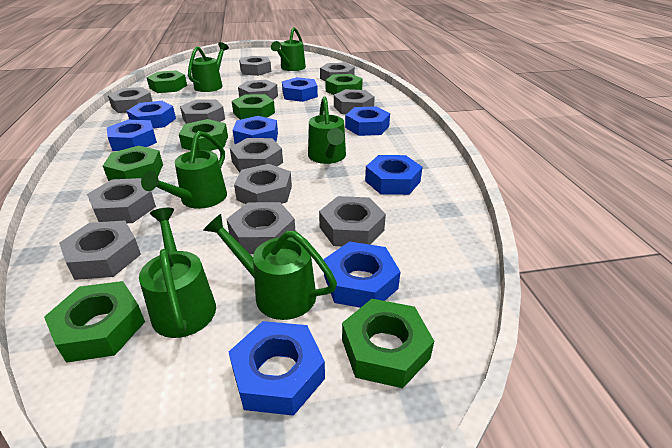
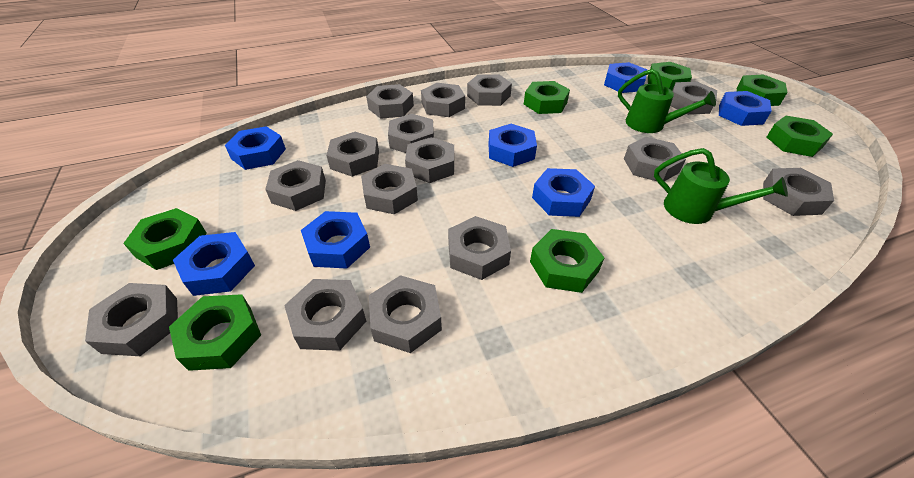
blue nut: [107,120,157,151] [127,101,176,129] [229,321,325,416] [233,116,278,144] [282,77,318,102] [324,242,401,308] [345,106,390,136] [365,155,423,195] = 8 -> [173,232,255,296] [225,126,286,170] [301,211,370,269] [488,124,537,167] [532,168,595,217] [604,62,647,93] [719,91,772,126] = 7
green watering can: [139,208,216,338] [141,131,227,209] [188,42,229,92] [203,214,337,320] [271,27,306,71] [308,97,346,164] = 6 -> [618,69,716,133] [654,148,788,224] = 2
grey nut: [59,221,141,280] [87,178,156,223] [108,87,153,113] [180,99,225,124] [226,202,295,254] [230,138,283,173] [234,164,292,204] [238,80,278,100] [239,56,271,76] [319,196,386,246] [320,63,355,81] [334,89,375,114] = 12 -> [85,283,178,356] [265,160,326,211] [284,279,366,351] [326,132,379,177] [361,164,418,214] [366,84,414,119] [369,275,442,353] [388,114,434,153] [405,137,454,183] [421,83,465,117] [448,216,511,280] [467,74,512,106] [624,137,686,181] [670,81,717,115] [763,168,834,216] = 15

